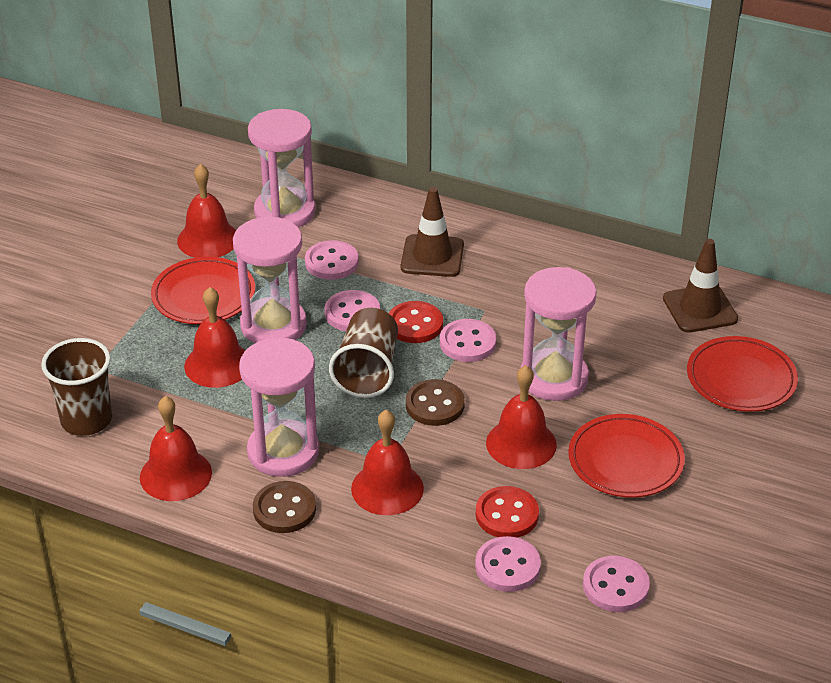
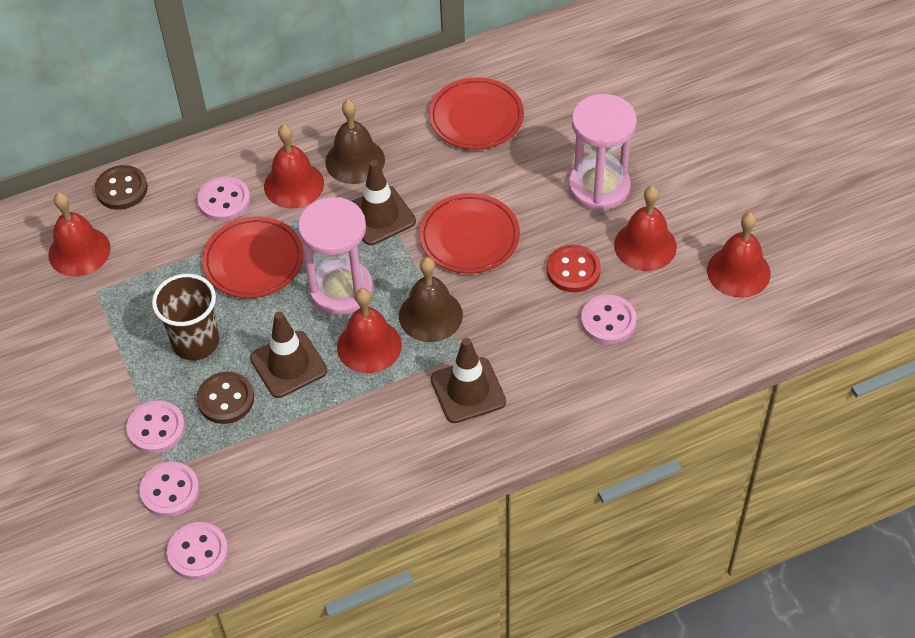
brown bell: none = 0 -> [325,100,385,184] [399,257,463,342] = 2
brown cup: [41,338,112,436] [329,308,398,398] = 2 -> [152,274,219,360] = 1
brown traffic cone: [401,187,464,277] [663,239,738,333] = 2 -> [250,311,327,398] [352,160,416,245] [431,338,506,423] = 3
pink hourglass: [233,216,307,343] [239,338,319,477] [248,109,316,228] [521,267,597,401] = 4 -> [298,197,373,315] [569,94,637,211] = 2
red button: [389,301,443,343] [476,486,539,538] = 2 -> [547,245,601,292] = 1

